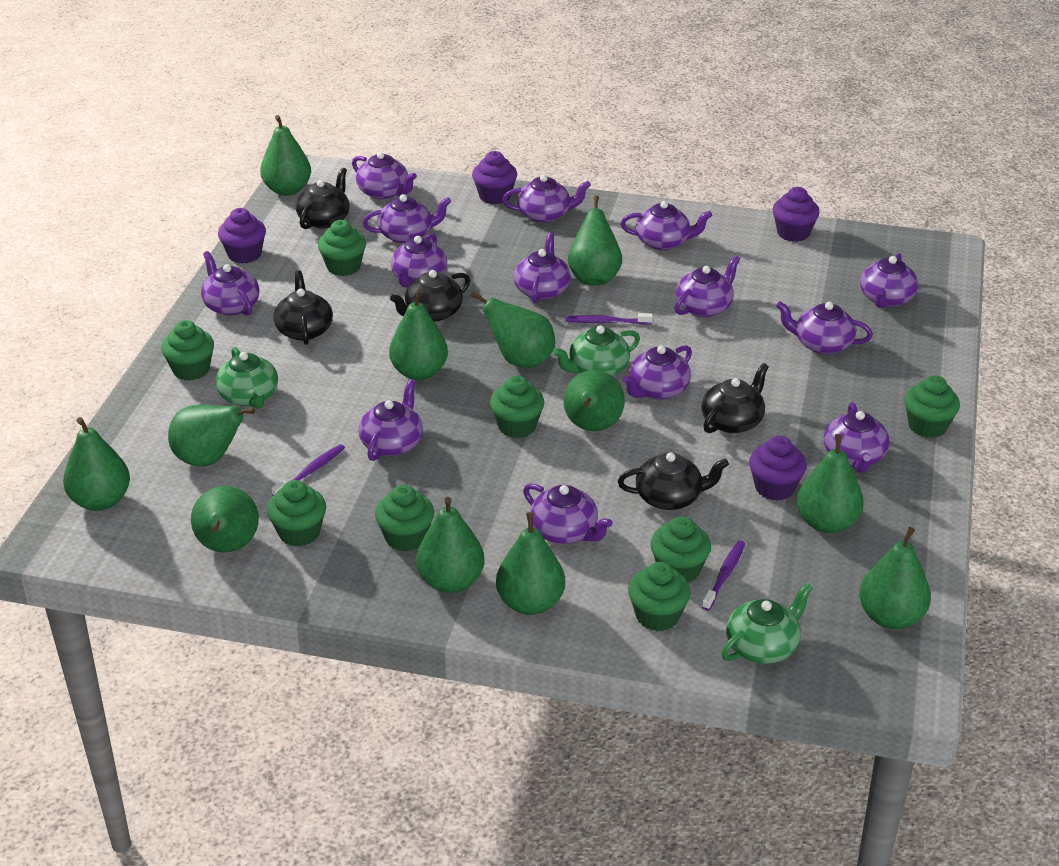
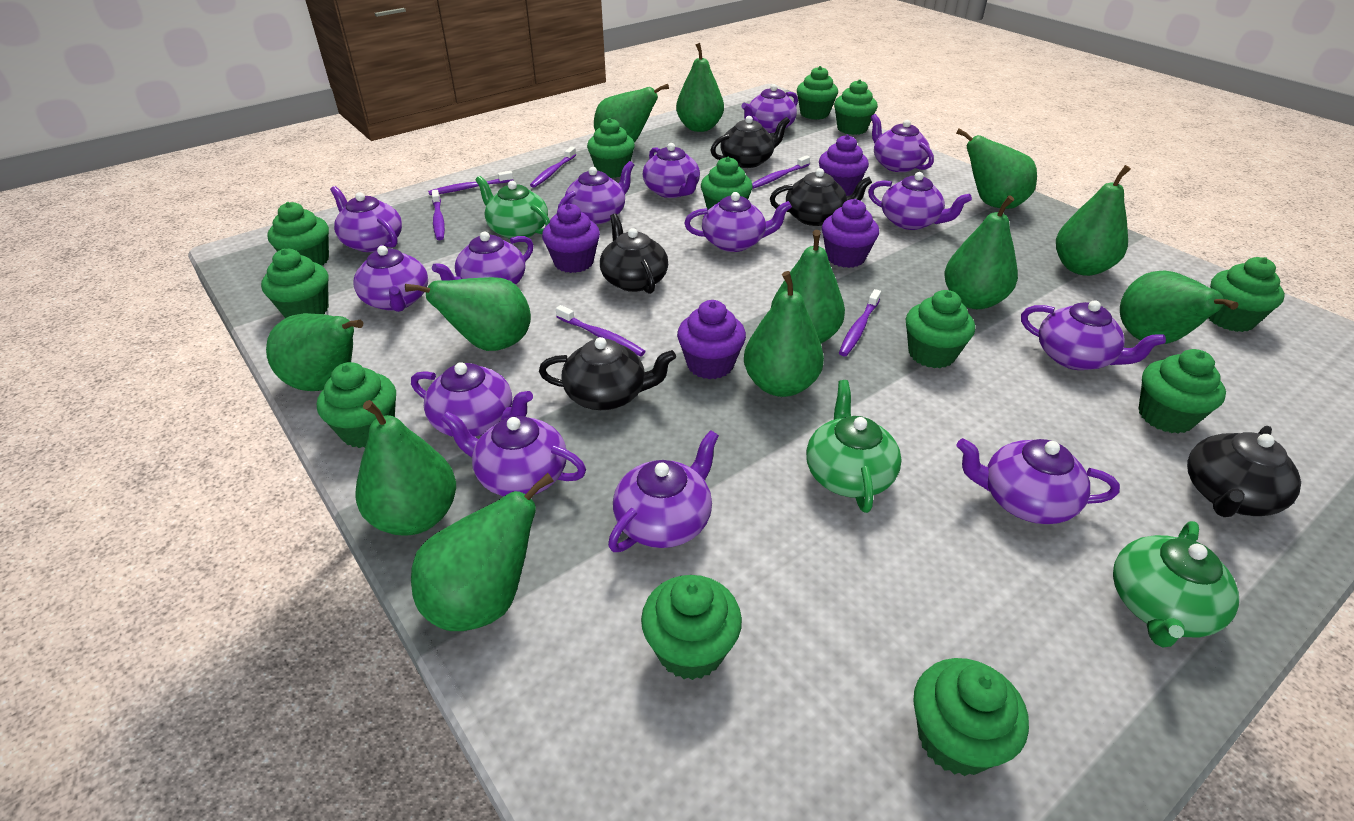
green cupcake: [161,320,214,381] [267,480,326,547] [318,220,366,276] [375,485,434,551] [490,375,544,438] [628,562,691,631] [650,516,711,582] [904,375,960,438] = 8 -> [261,249,329,318] [268,202,329,265] [317,362,396,448] [587,118,635,178] [641,575,742,680] [701,157,753,211] [797,66,838,120] [834,79,878,135] [906,290,975,368] [913,658,1029,776] [1139,349,1226,434] [1209,257,1285,332] = 12
purple toothbrush: [271,444,345,496] [565,313,653,325] [702,541,745,610] = 3 -> [428,171,513,195] [432,190,445,240] [530,147,576,188] [556,305,645,356] [752,155,810,189] [839,289,881,356] = 6

